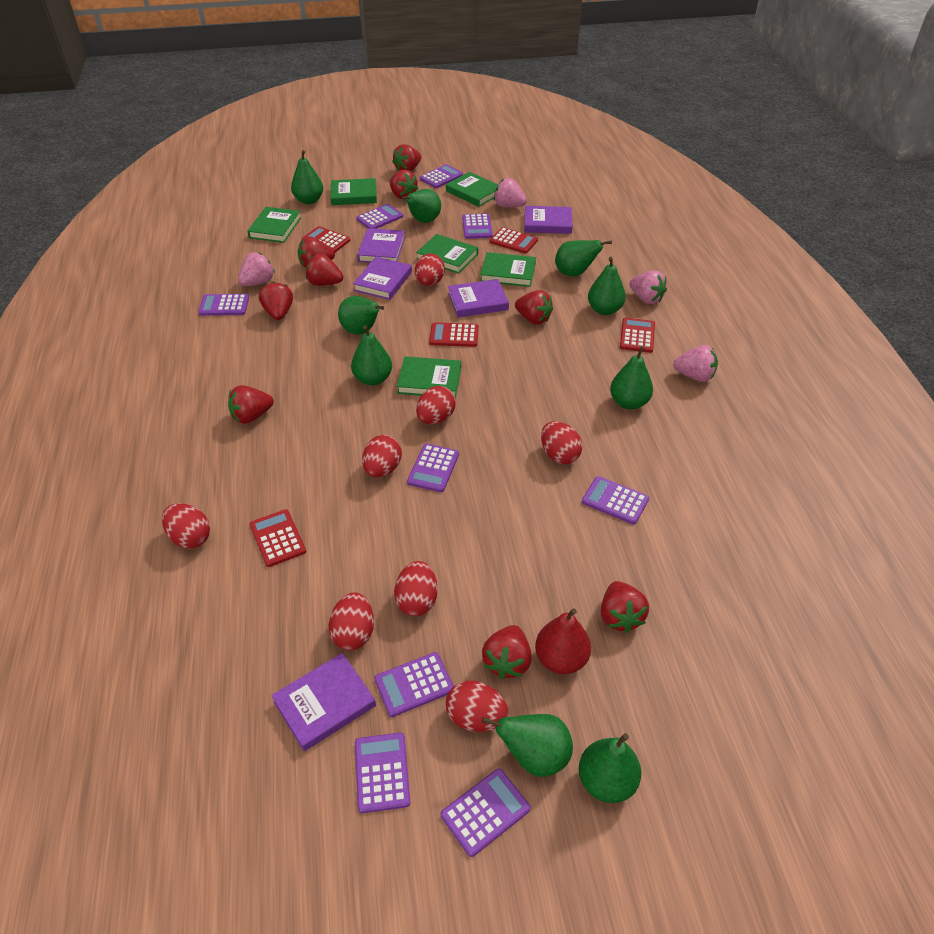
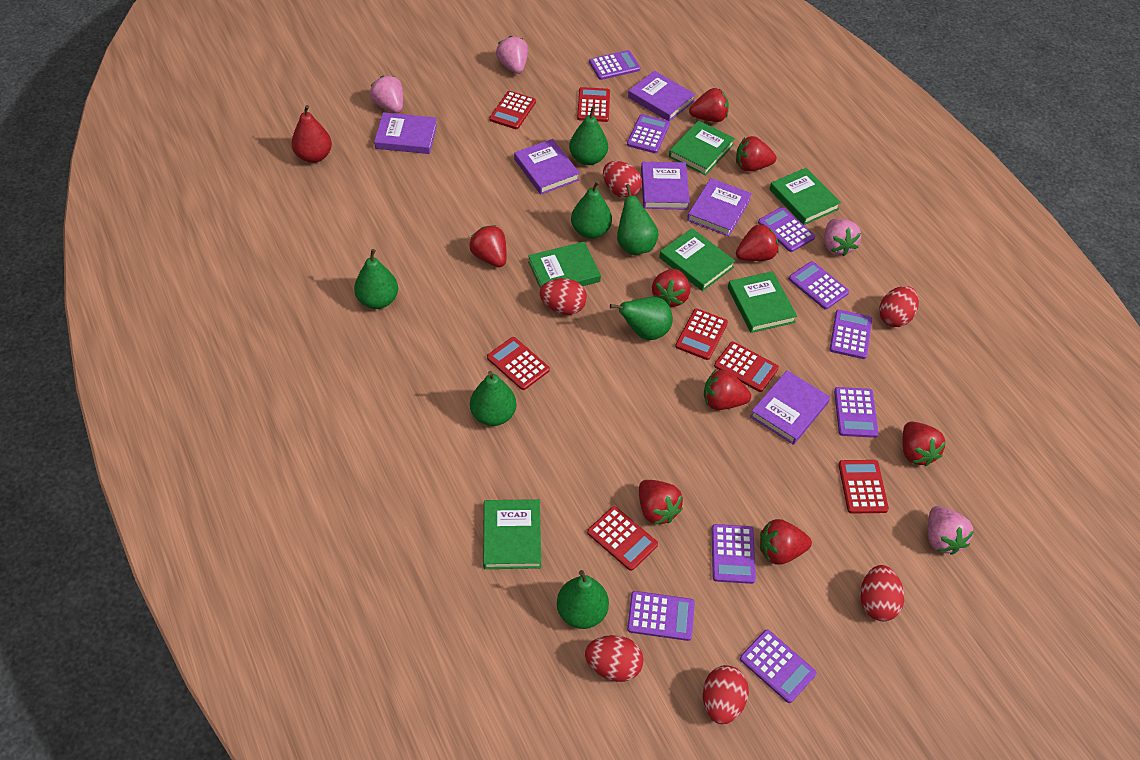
green pear: [291,150,323,204] [338,296,384,335] [351,325,392,386] [402,189,441,223] [482,714,573,777] [555,240,612,276] [579,733,641,803] [588,257,626,315] [610,346,653,409] = 9 -> [354,249,398,309] [470,371,516,426] [557,570,609,629] [569,106,608,165] [571,181,612,239] [610,297,673,340] [617,184,659,255] = 7
purple book: [271,653,376,751] [353,257,412,300] [357,228,405,263] [448,279,509,318] [524,206,573,234] = 5 -> [374,112,437,154] [514,139,580,194] [628,71,696,121] [641,162,690,210] [687,178,752,236] [750,370,830,445] = 6
red calculator: [249,509,306,567] [302,226,350,252] [429,322,479,347] [490,227,538,254] [620,318,655,353] = 5 -> [487,337,550,390] [489,91,536,129] [577,87,610,122] [587,506,658,571] [675,308,728,360] [714,342,779,392] [838,460,889,514] = 7
red egg: [162,503,210,549] [329,592,374,650] [362,435,402,478] [394,561,438,616] [415,254,445,286] [416,386,456,424] [446,681,509,732] [541,421,583,464] = 8 -> [540,278,587,315] [585,635,644,682] [603,161,642,198] [703,665,749,724] [860,565,904,621] [879,286,919,327] = 6

